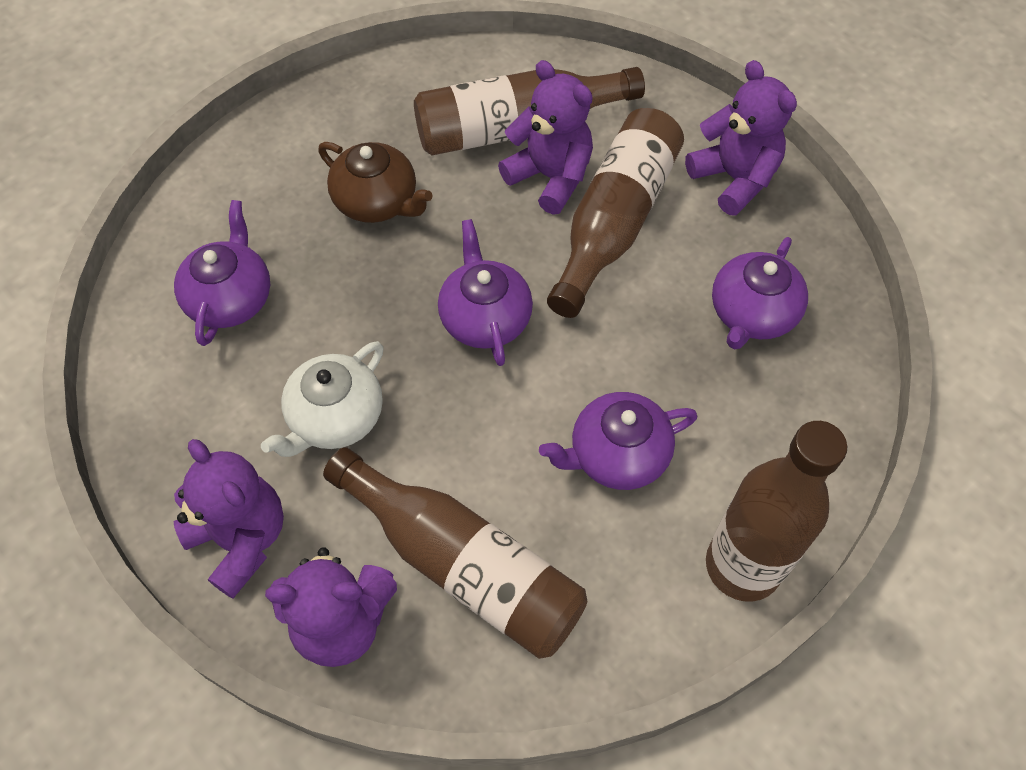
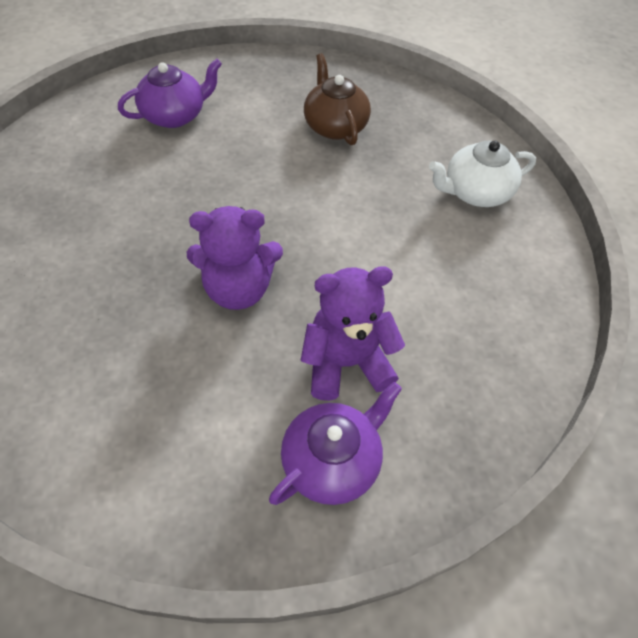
brown bottle: [323,447,587,659] [414,67,645,155] [547,108,684,318] [706,421,847,602] = 4 -> none = 0
purple teapot: [174,200,270,346] [438,219,533,366] [539,392,697,490] [712,237,808,349] = 4 -> [118,59,222,128] [269,382,402,505] = 2
purple teddy bear: [174,439,284,599] [265,547,397,667] [498,60,593,215] [685,60,797,216] = 4 -> [187,206,283,310] [301,266,405,401] = 2

